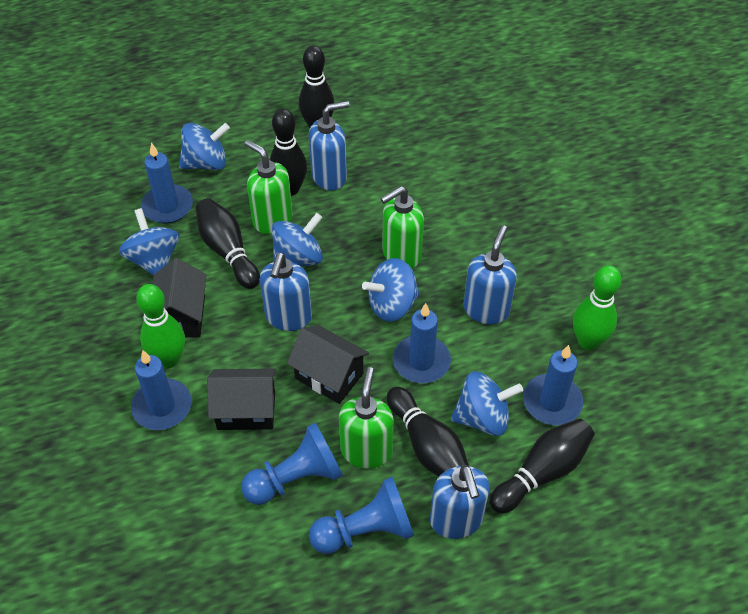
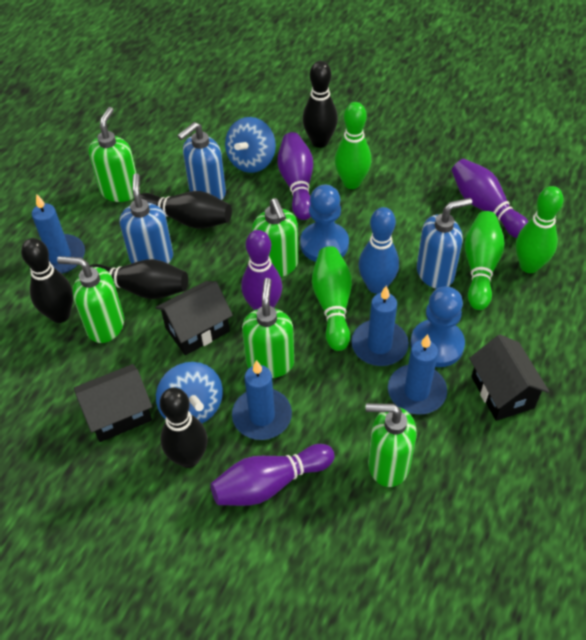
blue bowling pin: none = 0 -> [359,207,399,294] = 1
blue soap dispenser: [260,252,312,331] [309,101,350,191] [430,465,490,539] [464,225,517,324] = 4 -> [119,173,173,264] [177,122,226,200] [417,198,472,289] = 3
blue spinning top: [119,208,179,276] [179,123,230,170] [272,213,323,267] [362,258,420,322] [451,371,523,436] = 5 -> [156,362,223,423] [225,117,276,173] = 2
green bowling pin: [136,284,185,368] [573,265,622,350] = 2 -> [312,246,352,351] [335,102,371,189] [465,211,505,310] [516,186,564,273] = 4
green soap dispenser: [245,140,293,234] [339,367,393,468] [380,186,424,269] = 3 -> [57,256,124,343] [89,107,136,202] [242,278,294,378] [252,198,299,277] [366,403,417,487] = 5
purple bowling pin: none = 0 -> [210,444,335,506] [241,230,282,310] [277,132,313,220] [452,159,528,238] = 4

